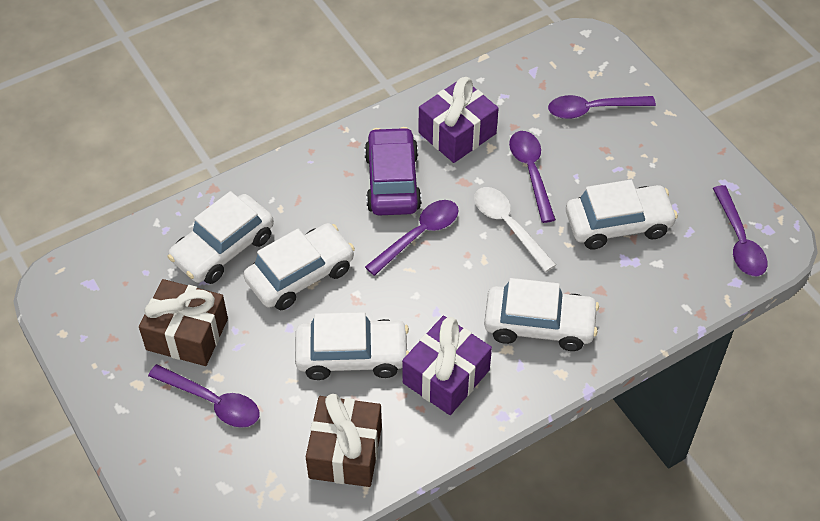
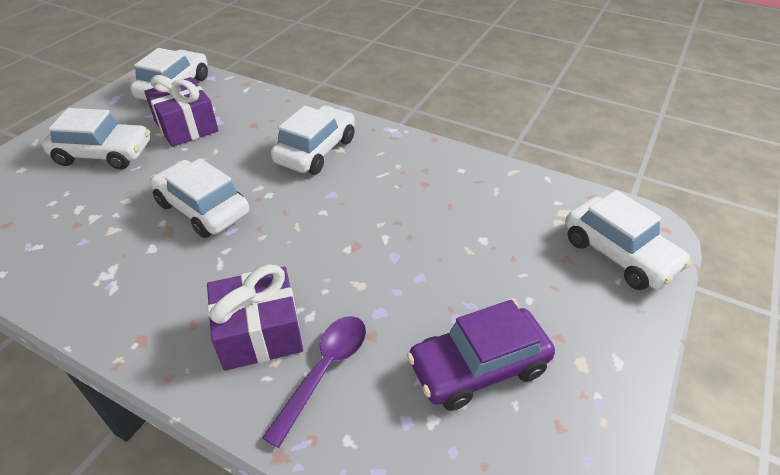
brown gift: [139,279,228,366] [306,394,382,487] = 2 -> none = 0
purple spoon: [148,364,260,428] [365,200,459,276] [509,131,556,223] [548,95,656,119] [713,185,767,276] = 5 -> [262,316,366,448] = 1
white spoon: [474,187,556,272] = 1 -> none = 0

